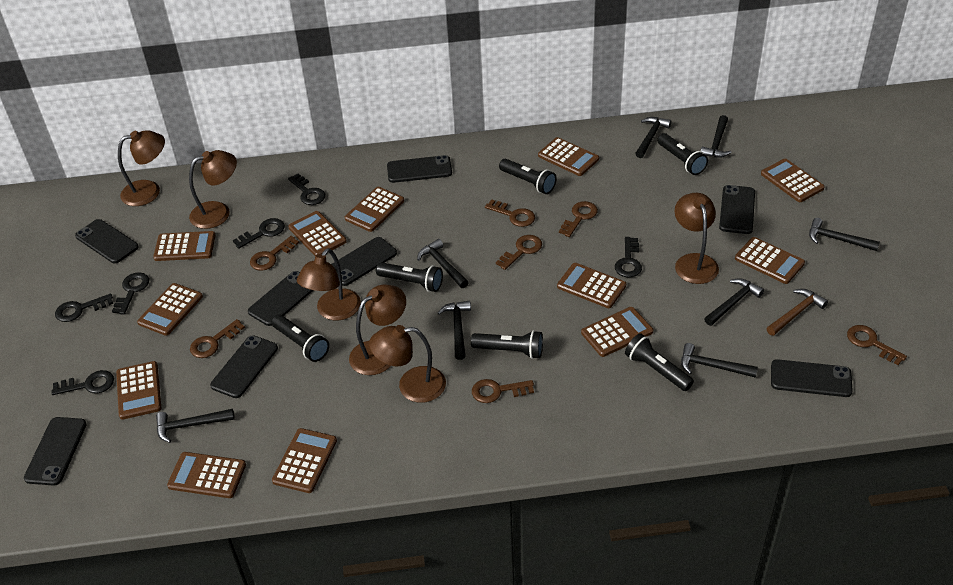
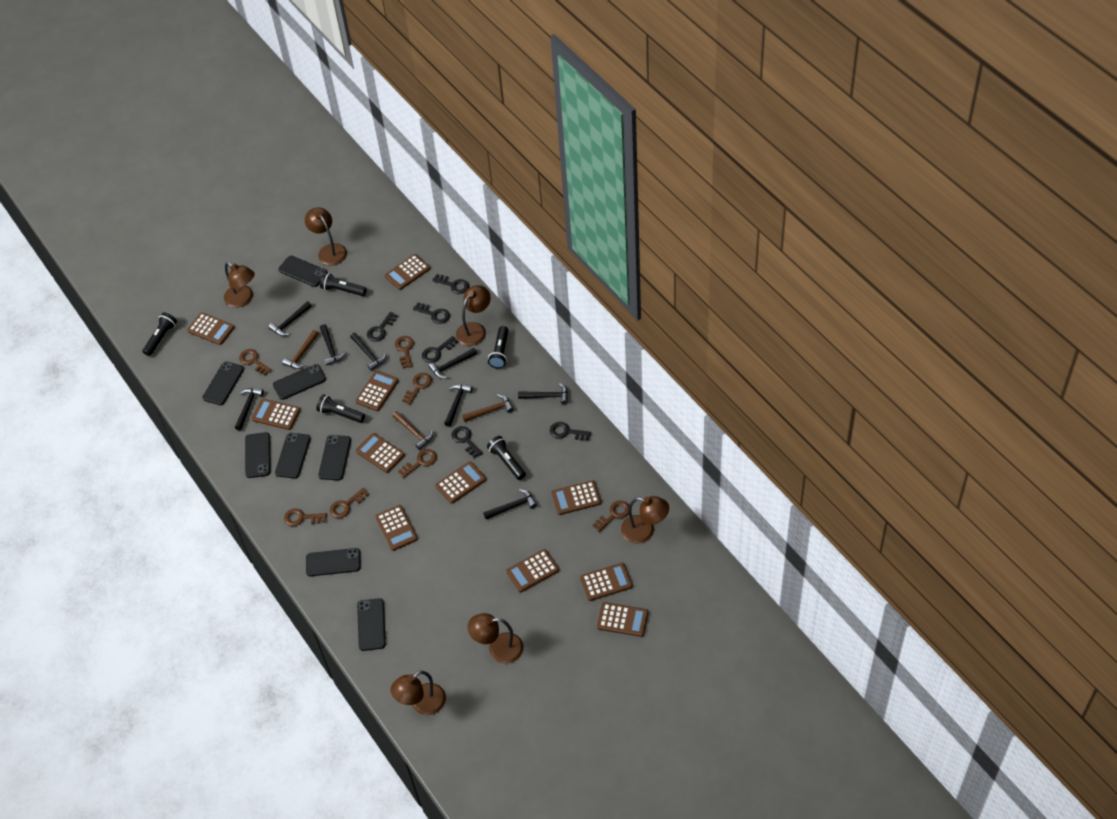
black flashlight: [271,314,329,362] [376,262,443,292] [471,330,543,359] [499,159,557,194] [625,333,694,391] [657,133,708,175] = 6 -> [143,312,177,356] [316,394,365,423] [320,272,367,296] [487,436,526,480] [488,326,508,368] = 5
brown calculator: [116,361,161,420] [137,283,203,336] [153,231,216,261] [167,452,246,498] [272,428,337,493] [288,211,347,256] [345,187,404,232] [538,137,599,176] [557,263,626,308] [581,307,653,357] [735,237,805,284] [761,159,825,202] = 12 -> [187,313,235,345] [252,399,301,430] [356,371,399,411] [356,433,405,473] [375,505,418,551] [385,254,430,290] [436,461,486,504] [506,549,559,592] [551,480,601,515] [580,563,633,601] [597,602,648,637] = 11
brown hammer: [767,289,828,336] = 1 -> [282,330,319,369] [393,411,433,450] [462,394,514,422] = 3

